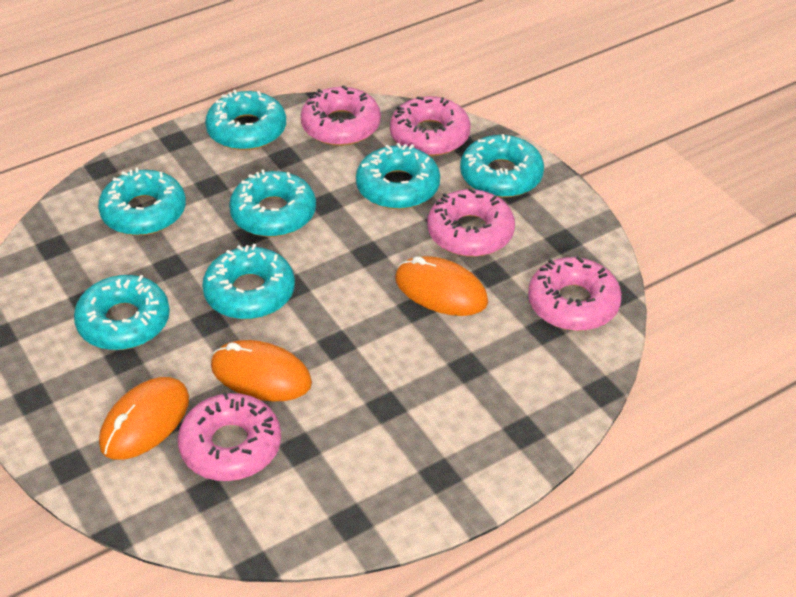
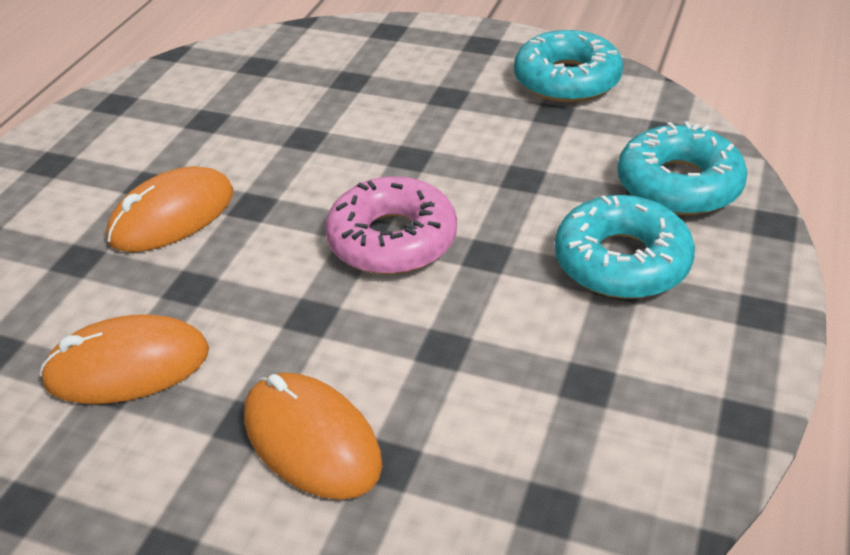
pink donut: [178,392,281,481] [301,85,381,146] [390,96,471,156] [427,188,515,257] [528,256,622,331] = 5 -> [325,176,457,275] = 1
turquoise donut: [74,275,170,350] [98,167,186,236] [202,244,295,319] [205,90,286,150] [229,169,316,237] [356,143,440,209] [460,134,544,198] = 7 -> [514,30,623,103] [555,195,695,299] [617,121,747,215] = 3

